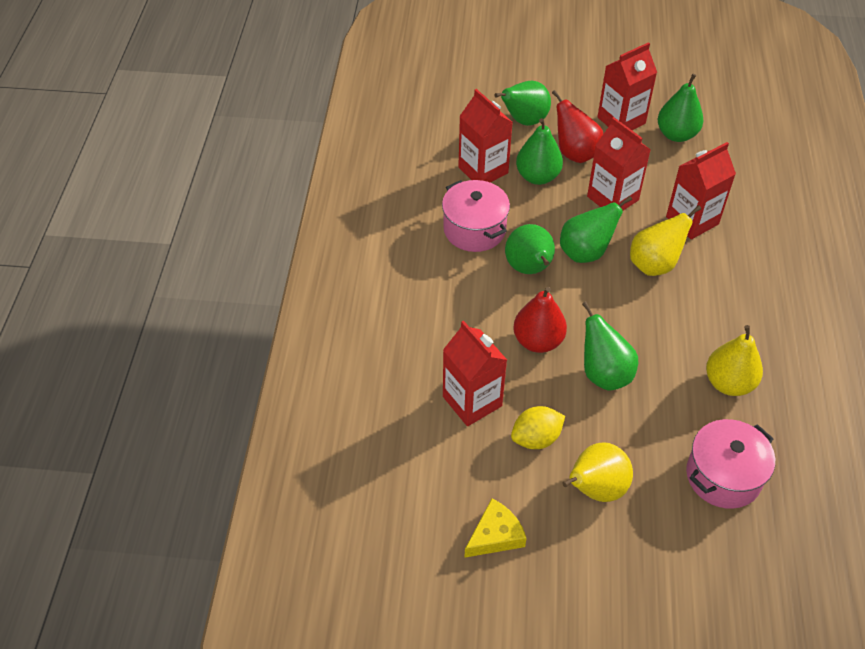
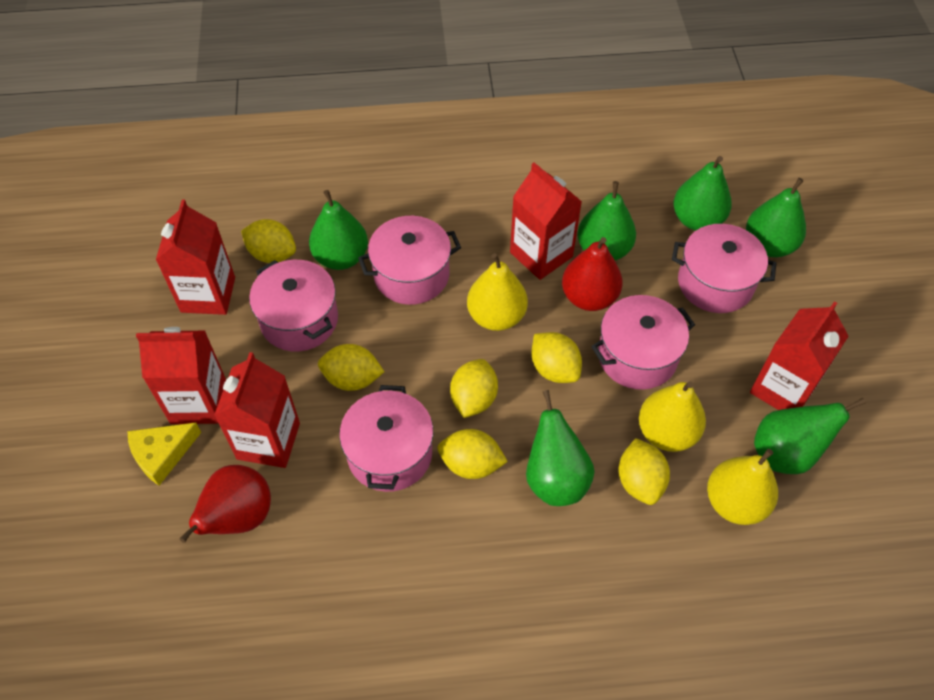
pink pot: [442,180,510,252] [686,419,775,509] = 2 -> [249,260,338,352] [339,385,433,492] [358,216,461,305] [591,295,695,390] [672,224,777,313] = 5
yellow lemon: [511,406,565,449] = 1 -> [241,219,296,263] [318,344,384,391] [438,429,508,479] [450,359,498,418] [531,332,582,383] [619,438,670,505] = 6

